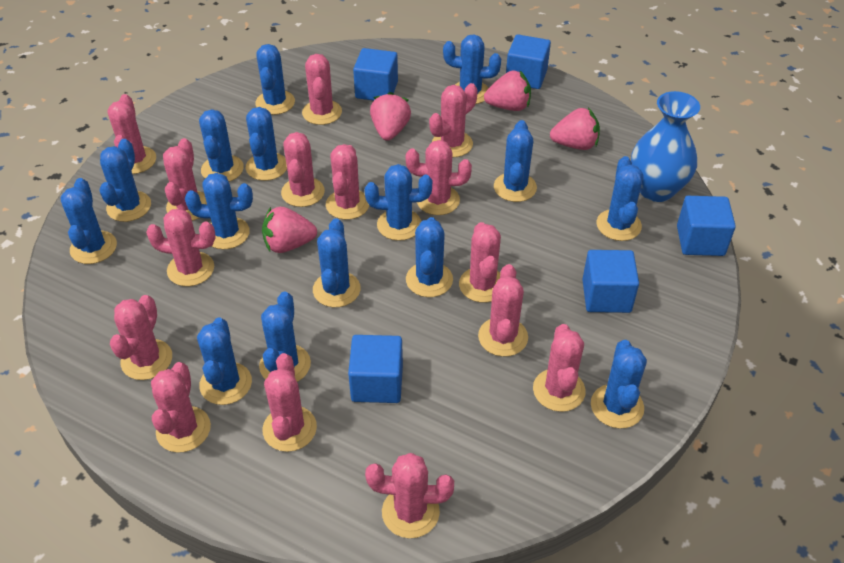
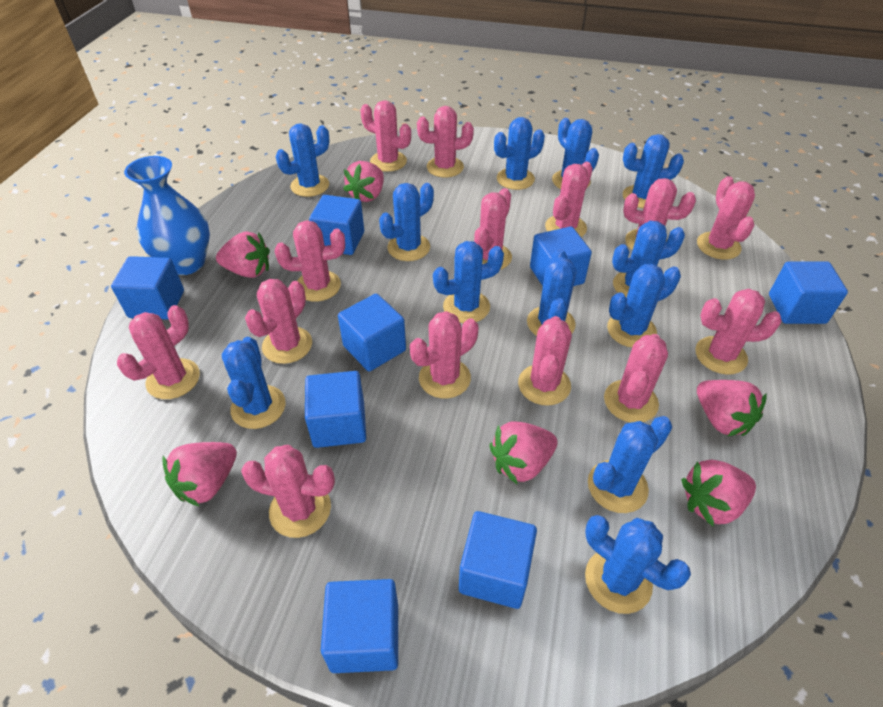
blue cactus: [60,178,117,264] [100,139,151,222] [185,173,253,249] [197,318,252,405] [199,109,244,182] [246,107,287,181] [256,44,295,115] [259,292,311,382] [313,218,360,307] [365,164,432,241] [406,217,453,297] [443,34,501,104] [494,120,537,202] [591,340,647,428] [597,156,644,241] = 15 -> [222,337,286,429] [276,123,330,197] [379,183,434,261] [433,241,504,323] [494,117,545,190] [527,248,576,336] [552,118,599,189] [585,515,691,614] [588,416,672,513] [607,264,681,347] [612,221,685,298] [623,134,684,208] = 12
blue cube: [348,335,403,403] [353,48,398,101] [506,34,551,89] [582,250,639,313] [677,196,736,256] = 5 -> [111,256,184,320] [305,371,366,448] [309,195,364,255] [321,579,398,673] [338,294,406,372] [459,511,537,609] [530,227,592,286] [769,262,848,324] = 8
pink cactus: [107,94,156,174] [110,295,172,380] [146,208,216,286] [151,362,211,453] [163,138,207,221] [262,353,317,452] [281,132,325,207] [302,54,342,125] [326,144,369,220] [365,453,454,538] [406,140,472,215] [429,83,478,157] [459,222,501,303] [478,264,528,357] [533,324,586,412] = 15 -> [117,305,200,399] [241,445,335,538] [245,279,312,364] [275,220,345,302] [360,100,411,172] [410,311,478,399] [417,106,474,178] [474,188,512,270] [518,316,572,406] [545,162,593,237] [604,334,668,423] [623,178,696,250] [695,289,782,375] [697,176,755,259] = 14
pink strawberry: [262,207,317,253] [370,92,411,141] [484,71,531,111] [550,108,600,150] = 4 -> [162,442,237,507] [216,231,270,278] [343,161,384,202] [489,422,558,484] [681,459,756,526] [697,380,767,436] = 6

